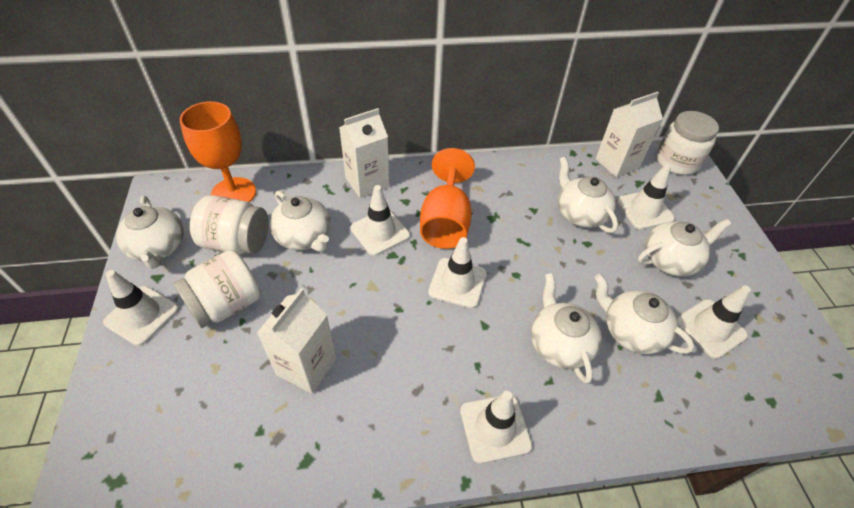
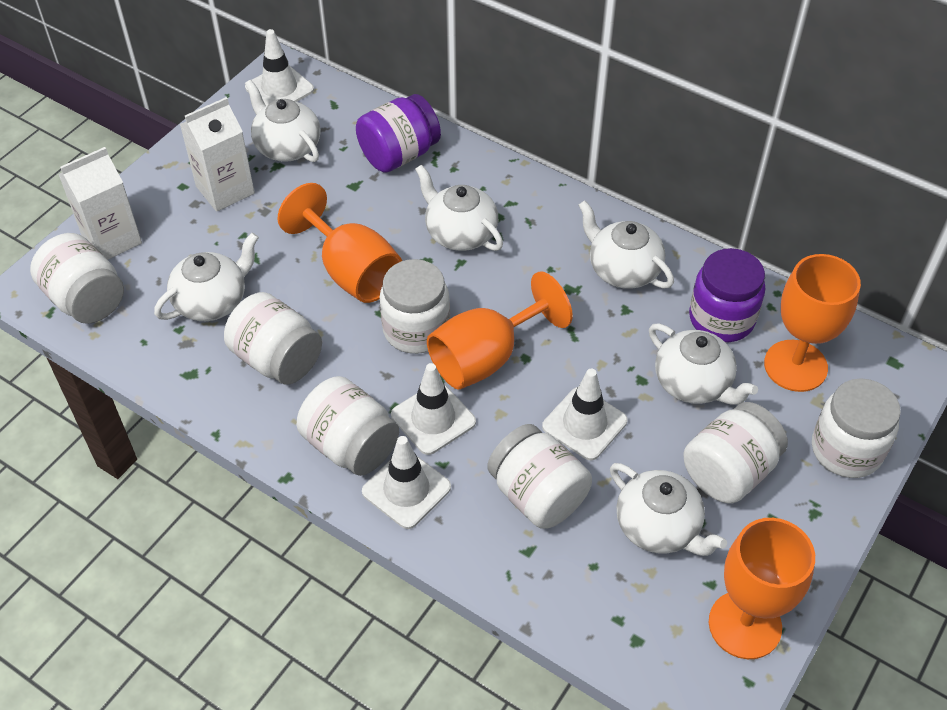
orange goblet: [180,102,256,203] [420,148,475,249] = 2 -> [277,183,402,303] [427,271,573,390] [709,518,815,659] [764,254,861,392] = 4
purple jar: none = 0 -> [356,94,441,172] [689,248,765,342] = 2
white carton: [257,288,337,394] [339,108,389,198] [596,92,663,177] = 3 -> [58,147,142,260] [180,97,255,212] = 2
white jar: [173,250,261,328] [190,195,269,254] [656,111,719,175] = 3 -> [30,233,124,324] [224,292,322,385] [297,376,399,476] [380,259,450,354] [487,424,592,529] [683,402,788,503] [812,378,901,478] = 7
white traffic cone: [103,270,179,346] [350,185,410,256] [428,237,487,308] [460,391,532,464] [616,164,675,230] [677,285,751,359] = 6 -> [245,29,314,106] [362,436,451,529] [391,363,476,455] [542,369,628,460] = 4

